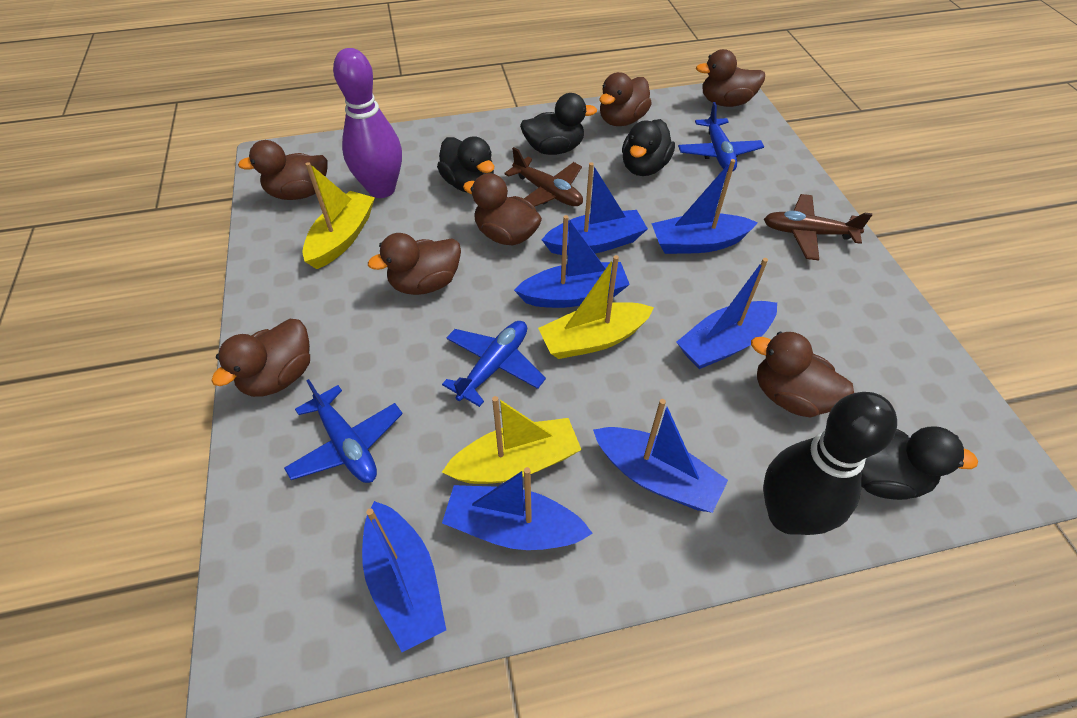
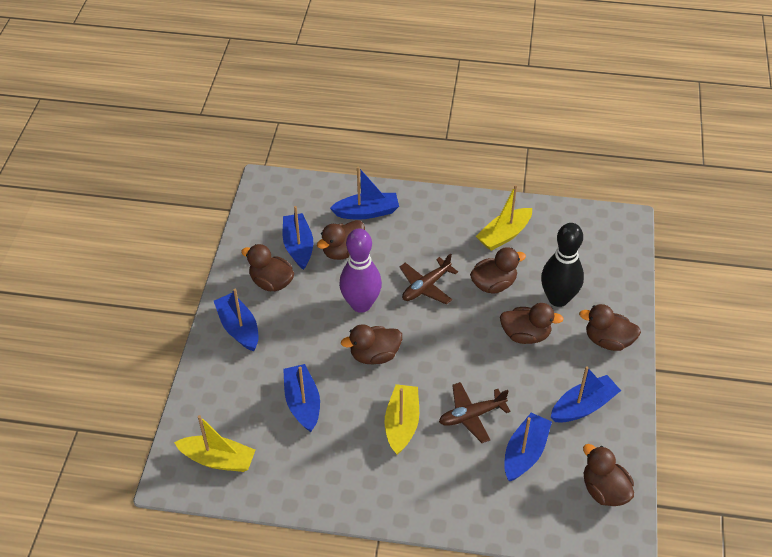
black duck: [437,136,494,193] [520,93,597,155] [622,119,675,176] [861,426,978,500] = 4 -> none = 0
blue boat: [362,501,446,652] [442,467,593,550] [514,215,630,308] [542,162,648,255] [593,399,728,513] [651,159,758,254] [677,258,777,369] = 7 -> [214,289,259,351] [283,206,313,270] [283,364,320,432] [330,167,399,220] [504,413,552,481] [551,366,621,423] = 6
blue plane: [284,379,403,483] [442,321,546,407] [678,102,764,172] = 3 -> none = 0

